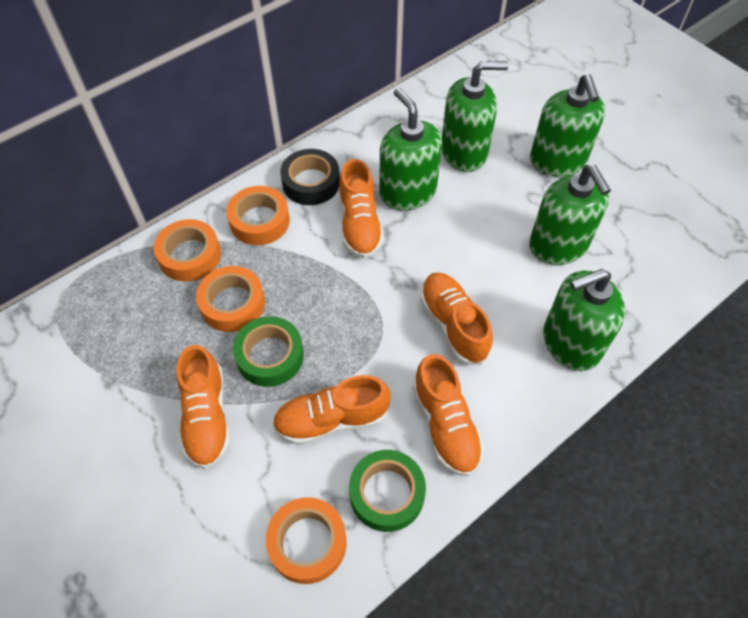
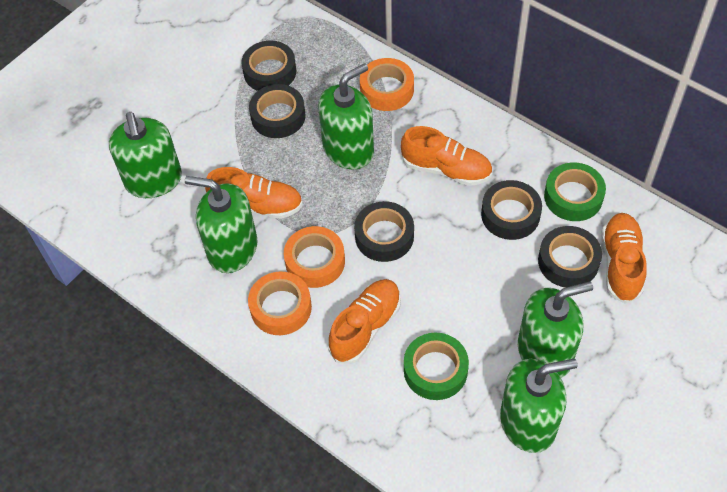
black tape: [280,149,340,205] = 1 -> [241,41,296,91] [249,84,306,138] [354,201,414,262] [481,180,542,240] [538,226,602,288] = 5
orange shoe: [177,345,230,469] [272,375,391,445] [339,159,384,258] [413,354,484,476] [420,272,493,365] = 5 -> [205,167,303,219] [328,279,401,364] [401,126,492,186] [602,213,647,304] = 4
orange tape: [154,219,221,282] [196,266,265,332] [227,186,290,245] [266,497,346,584] = 4 -> [248,272,312,335] [284,226,345,288] [360,58,414,111] = 3

